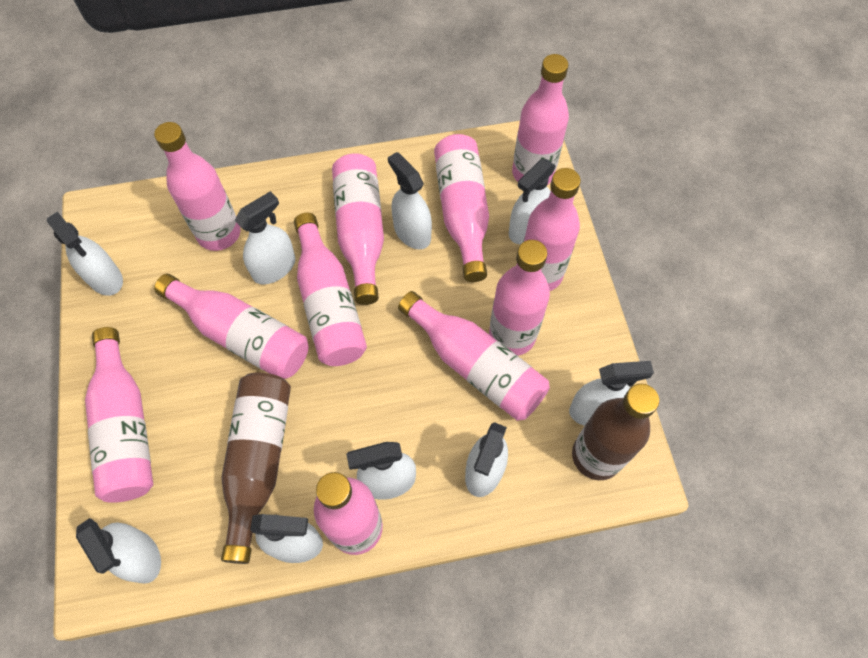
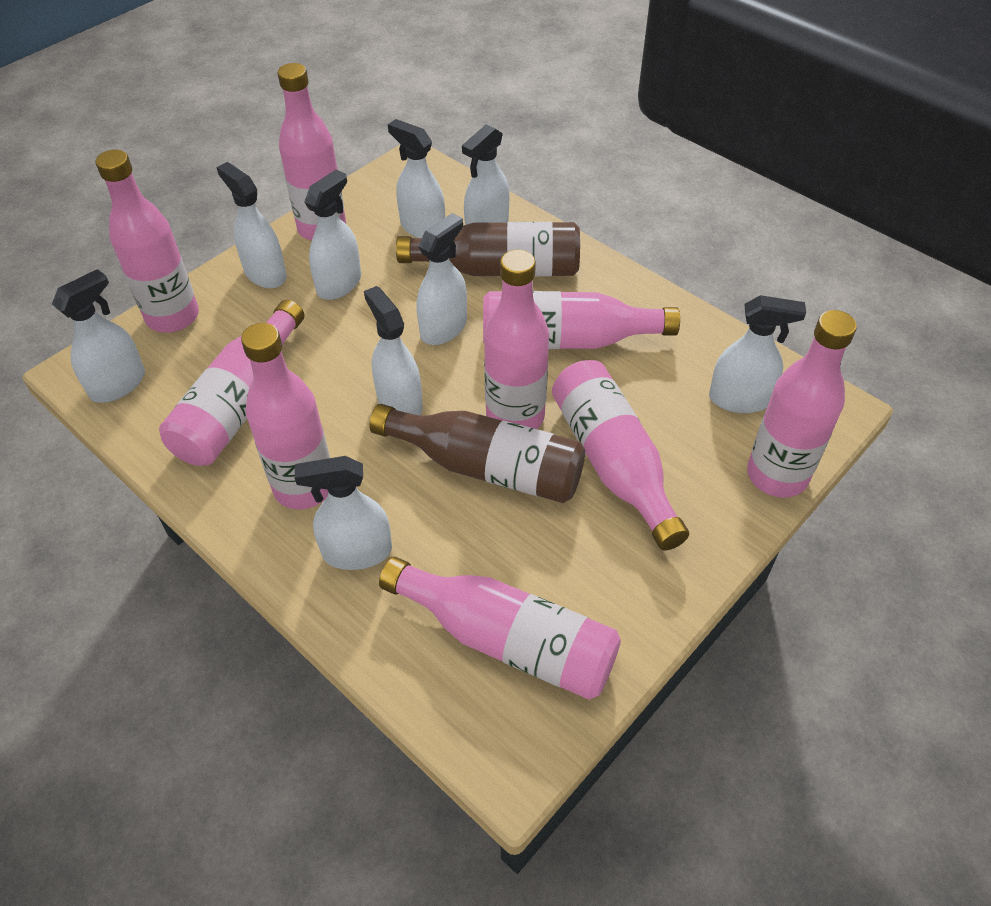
pink bottle: [85,327,153,503] [154,122,240,251] [154,274,309,379] [294,213,367,366] [314,472,383,555] [332,153,384,305] [398,291,550,421] [434,134,489,282] [489,240,550,356] [512,54,569,185] [523,168,581,291] = 11 -> [96,150,199,332] [159,300,304,466] [241,323,330,509] [278,63,346,241] [379,557,621,700] [483,291,680,349] [484,250,549,429] [552,360,689,550] [747,310,857,498] = 9

